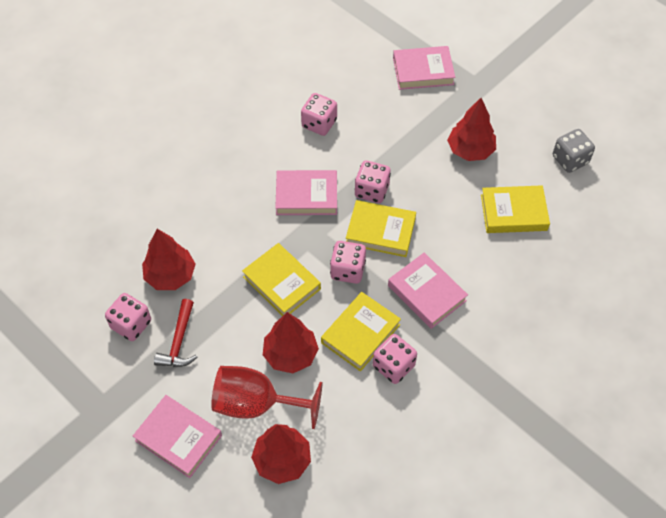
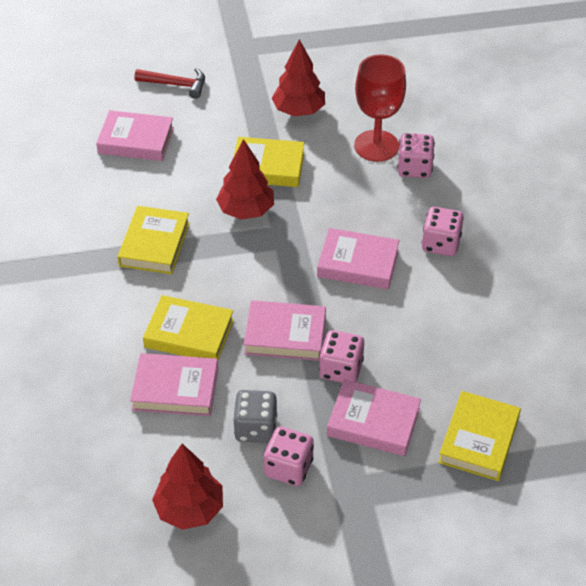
pink book: [133,395,222,478] [275,170,337,215] [388,253,468,329] [393,46,455,90] = 4 -> [96,110,174,161] [130,353,218,416] [244,300,326,361] [317,228,399,289] [327,379,421,456] = 5
pink dice: [105,293,151,341] [301,93,337,136] [330,241,366,284] [355,160,391,203] [373,334,417,384] = 5 -> [264,427,314,486] [319,330,364,383] [397,133,435,178] [422,207,464,256] = 4
red tree: [142,229,195,290] [251,424,311,484] [263,312,319,373] [447,98,496,161] = 4 -> [152,444,223,530] [216,139,274,220] [272,39,325,116] = 3

